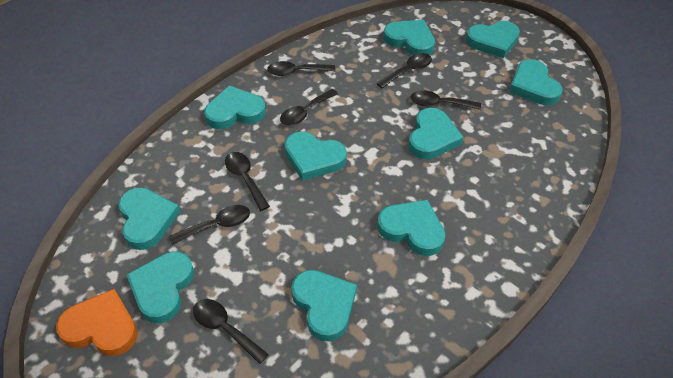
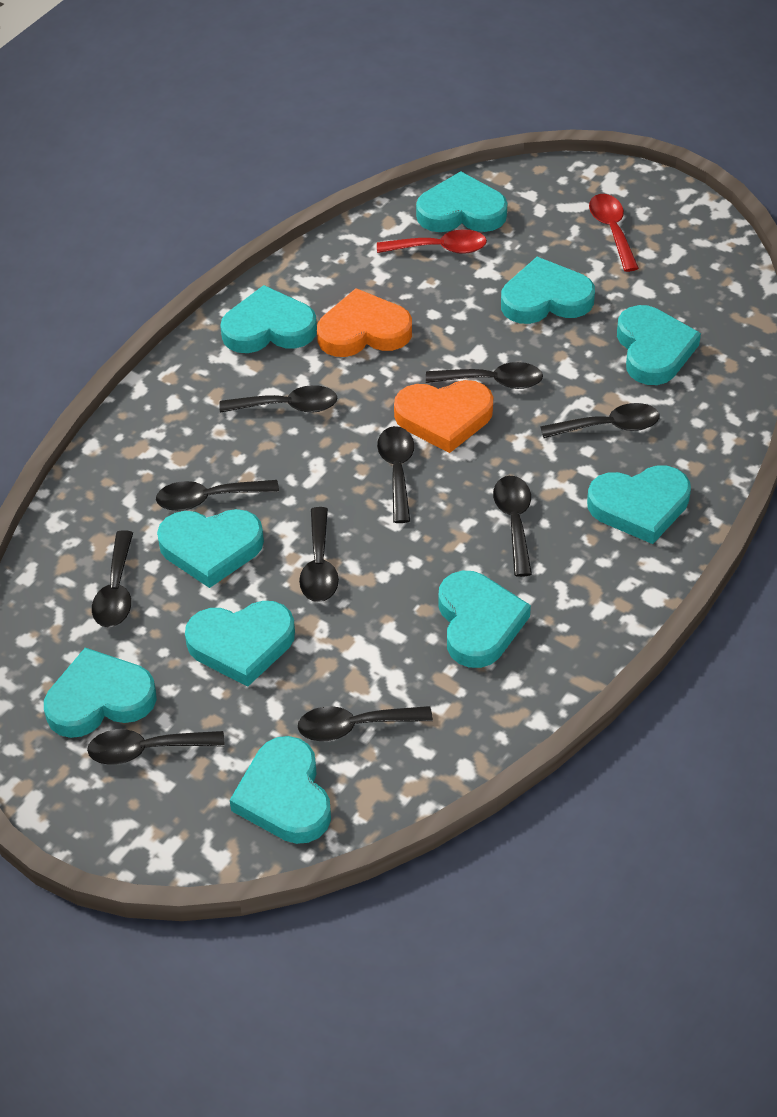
black spoon: [169,205,250,245] [193,299,269,364] [225,152,270,211] [267,61,335,76] [280,89,338,125] [376,53,432,88] [410,91,481,110] = 7 -> [87,729,225,765] [92,530,133,627] [156,480,279,511] [219,385,337,413] [298,706,433,741] [299,507,339,602] [377,426,414,523] [426,362,543,389] [493,476,532,577] [540,403,660,438] = 10
orange heart: [56,289,138,356] = 1 -> [317,288,412,357] [394,380,493,453] = 2
red spoon: none = 0 -> [377,229,487,254] [589,194,639,272] = 2

